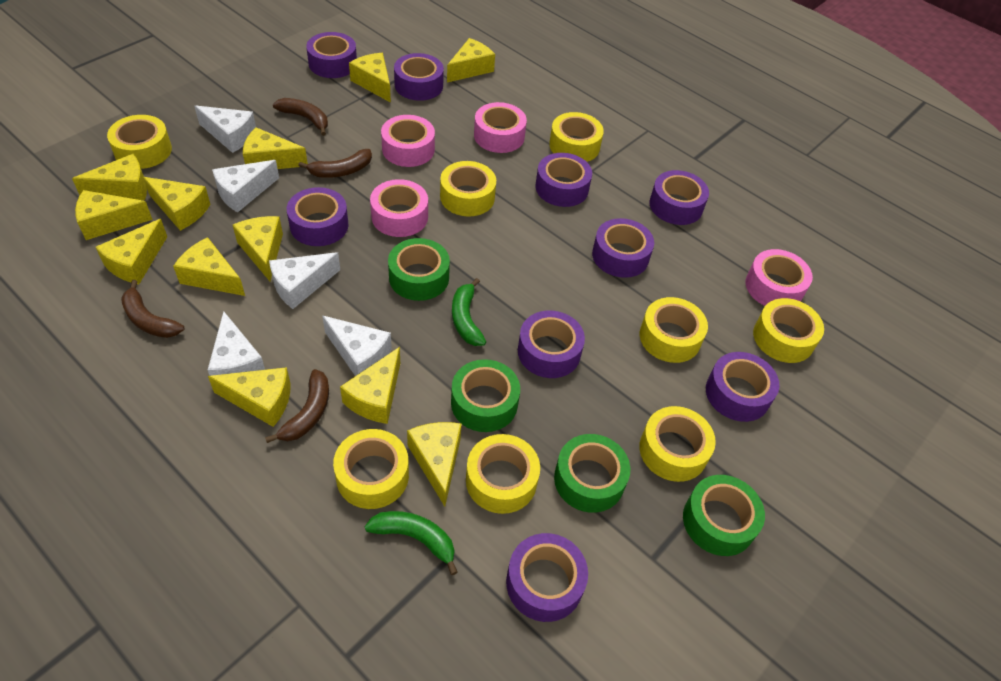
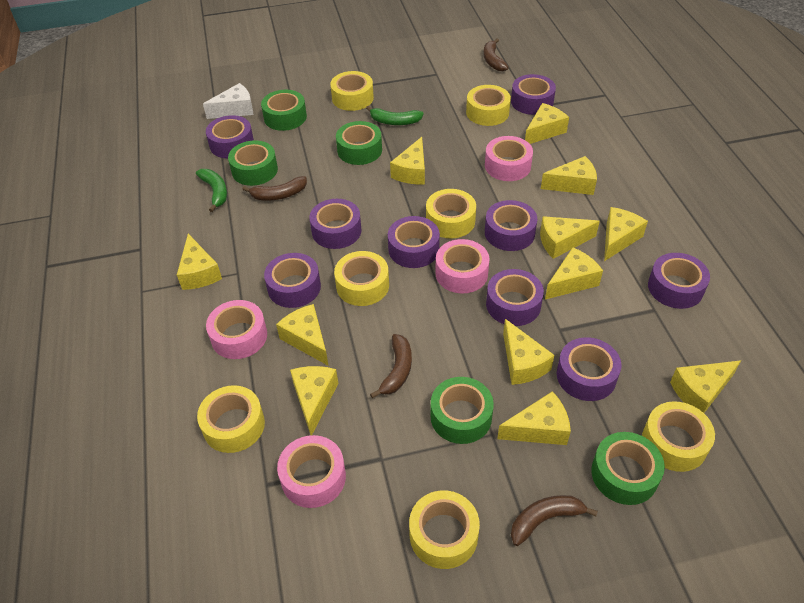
green tape: [388,238,450,301] [451,359,520,432] [554,434,630,513] [683,475,765,556] = 4 -> [228,140,278,186] [261,90,307,131] [336,121,382,165] [431,377,494,444] [591,432,665,505] = 5
white cheese: [194,105,256,153] [208,311,265,376] [212,160,279,212] [269,252,340,309] [322,316,392,376] = 5 -> [203,83,254,119] = 1
yellow tape: [107,115,172,169] [333,429,409,509] [440,161,496,216] [466,434,540,514] [549,112,604,162] [639,406,716,482] [640,297,708,363] [753,298,824,363] = 8 -> [197,385,265,453] [330,71,374,111] [334,251,389,306] [409,490,480,569] [426,189,476,238] [466,85,511,126] [642,401,715,472] = 7

